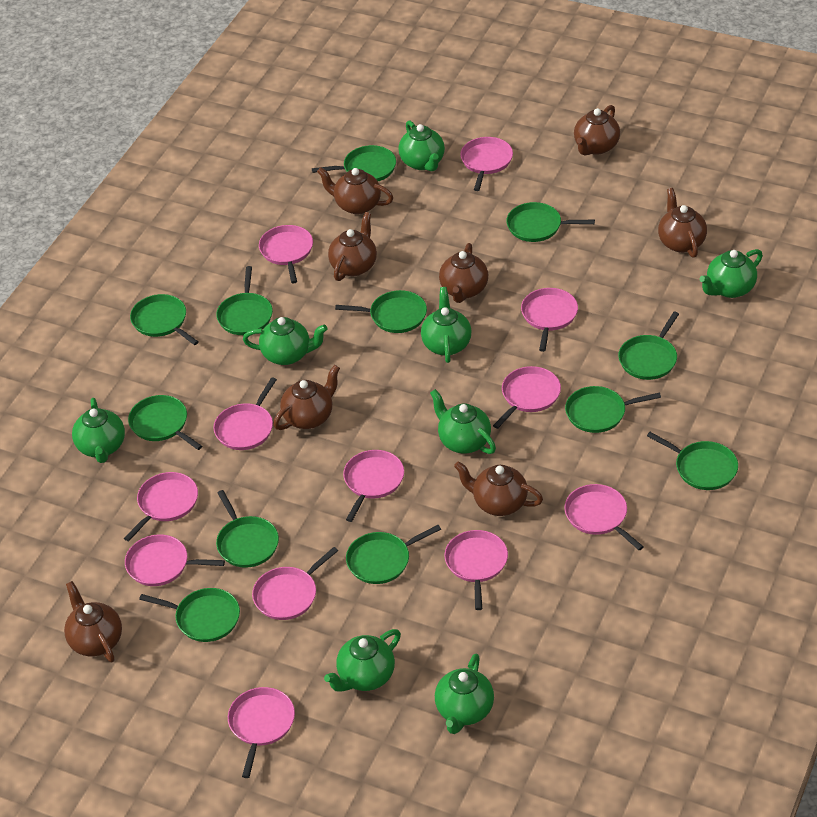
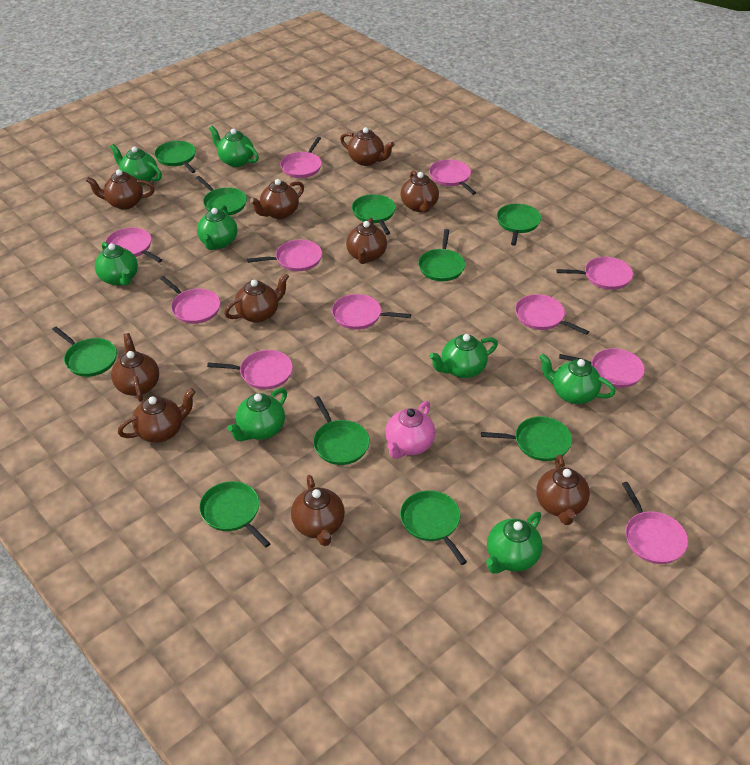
brown teapot: [64,581,122,662] [273,365,340,430] [317,167,393,214] [328,212,377,281] [439,243,488,303] [454,461,543,516] [574,105,620,155] [658,188,707,257] = 8 -> [86,169,155,210] [111,333,159,402] [118,388,196,443] [224,273,289,323] [250,179,304,219] [291,475,345,546] [340,127,394,166] [346,218,387,264] [400,170,439,212] [536,455,590,525] = 10
green pan: [128,395,202,450] [130,294,199,345] [139,588,240,642] [216,266,273,335] [216,490,279,568] [312,145,396,181] [335,290,427,333] [346,525,441,584] [506,202,595,242] [565,386,661,433] [618,311,679,380] [647,432,738,490] = 12 -> [52,327,117,377] [154,141,196,173] [196,176,247,215] [199,481,271,548] [313,396,370,465] [352,194,396,235] [400,490,467,565] [418,229,465,281] [481,416,572,461] [497,203,541,246] = 10
pink pan: [124,472,198,541] [125,534,225,586] [214,377,277,450] [228,687,295,778] [252,547,338,620] [259,225,313,283] [343,450,404,522] [444,530,508,610] [460,137,513,191] [493,366,561,429] [521,288,578,352] [564,484,644,550] = 12 -> [105,227,162,262] [160,276,221,324] [207,350,293,389] [247,239,322,271] [280,137,322,178] [332,294,411,330] [429,159,476,195] [515,294,589,335] [556,257,633,290] [559,348,645,388] [622,482,688,564] = 11
pink teapot: none = 0 -> [385,401,435,459] = 1

